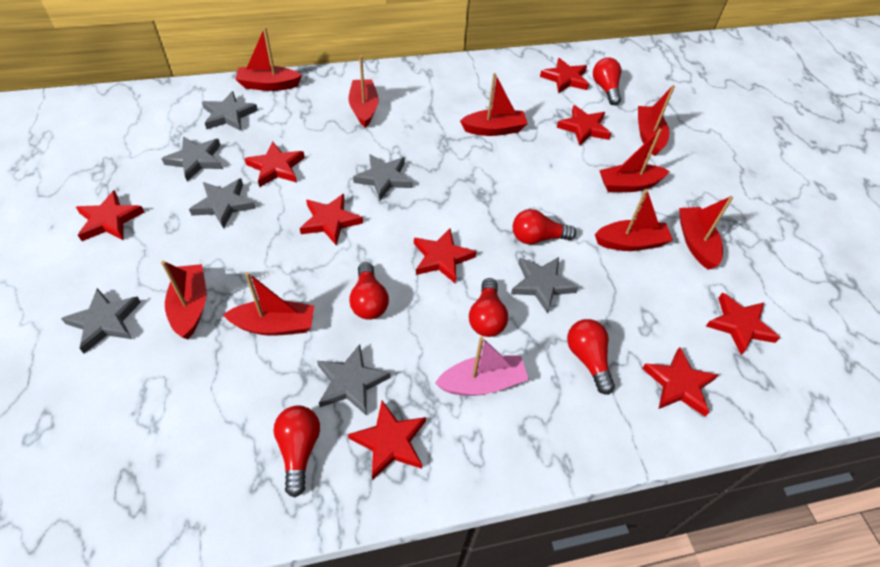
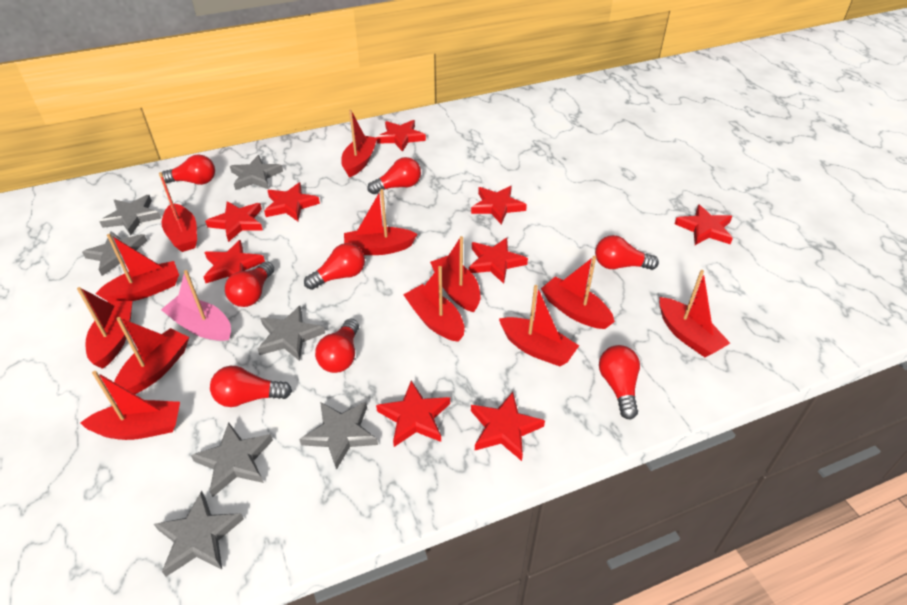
red boat: [161,261,206,339] [223,272,314,336] [235,27,302,91] [349,56,379,128] [460,73,528,136] [595,189,673,251] [599,129,669,192] [638,85,675,156] [679,196,733,270] = 9 -> [77,287,132,369] [80,371,180,440] [95,234,179,302] [114,317,189,394] [159,172,197,252] [341,110,377,178] [344,189,417,255] [403,266,465,342] [430,236,481,312] [499,285,579,366] [541,256,615,329] [659,270,730,357] = 12
red light bulb: [273,405,320,498] [349,262,389,320] [469,278,508,337] [513,209,576,245] [567,319,615,395] [593,57,621,105] = 6 -> [162,154,215,185] [210,366,292,407] [225,261,274,307] [304,243,365,290] [315,319,359,373] [367,157,421,194] [595,235,659,270] [599,345,640,419] = 8

